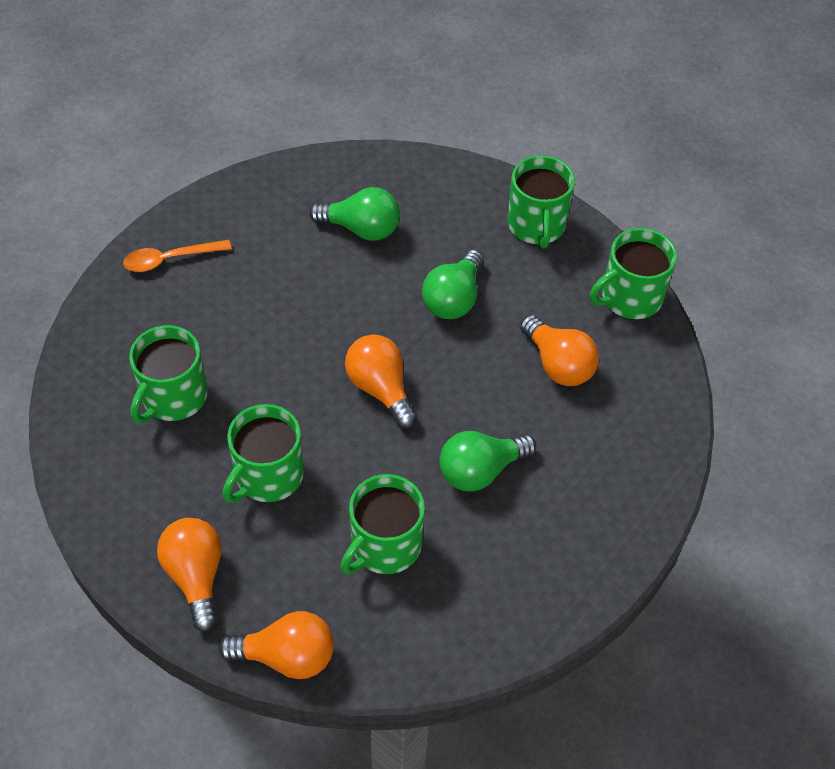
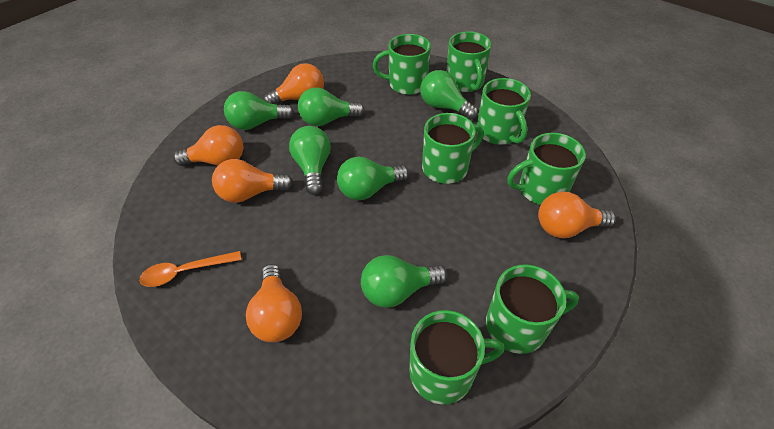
green light bulb: [309,187,400,241] [422,250,484,319] [439,431,536,492] = 3 -> [224,91,294,130] [289,126,331,195] [298,88,365,126] [337,157,409,200] [361,255,447,308] [420,70,478,120] = 6
green mug: [129,325,208,423] [223,404,304,503] [340,474,425,574] [507,155,575,248] [590,228,677,319] = 5 -> [373,34,431,95] [409,310,504,404] [422,113,483,184] [446,31,491,92] [477,78,531,145] [486,264,579,354] [508,133,586,205] = 7
orange light bulb: [157,518,222,632] [218,611,334,679] [345,335,417,429] [520,315,599,386] = 4 -> [173,125,244,166] [212,159,294,203] [246,264,302,342] [263,63,324,104] [538,192,616,238] = 5

